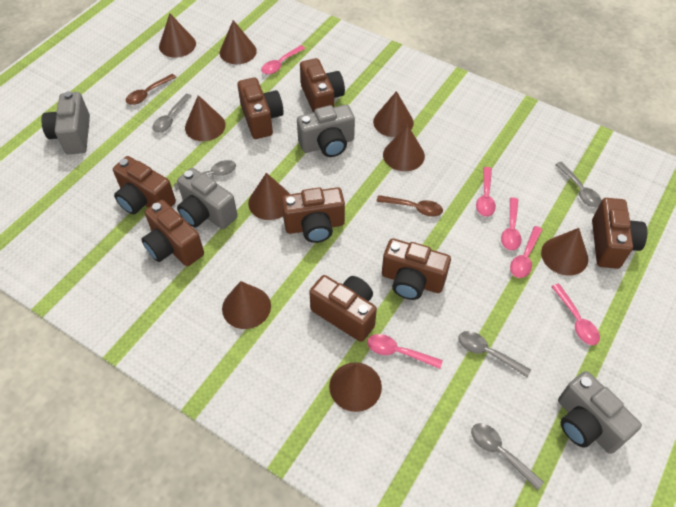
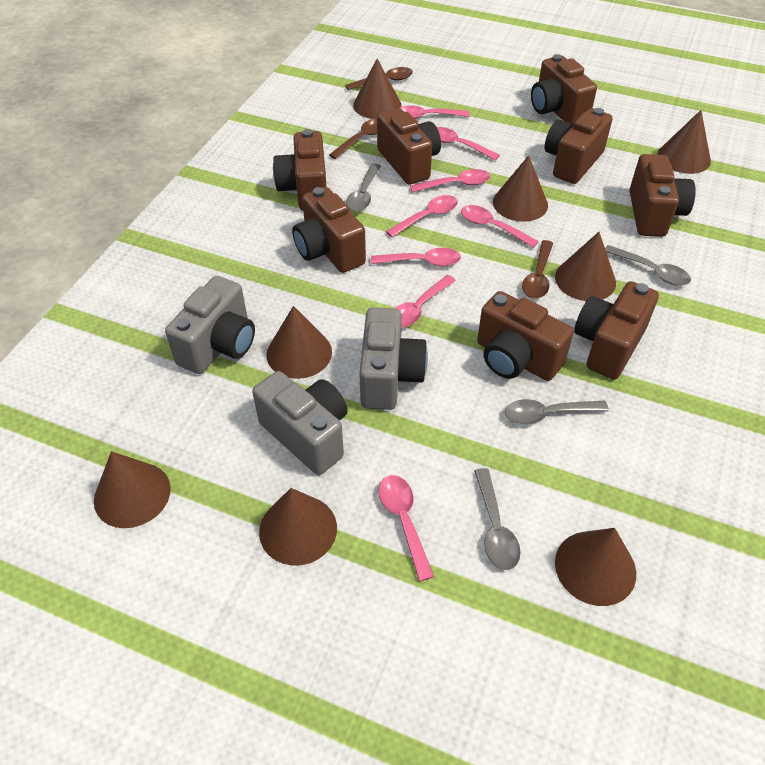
brown cone: [159,13,196,57] [185,95,226,141] [220,20,257,64] [222,281,271,329] [248,173,290,220] [329,362,382,412] [373,91,414,137] [383,125,425,171] [541,228,588,276] = 9 -> [94,451,171,528] [259,488,337,566] [267,306,332,379] [353,59,402,119] [493,155,548,222] [555,232,616,301] [555,528,636,606] [658,110,711,174] = 8
brown spoon: [126,74,177,105] [376,195,443,217] = 2 -> [329,118,377,159] [345,67,413,90] [522,240,553,299] = 3
grey camera: [41,91,90,154] [177,168,238,229] [297,105,355,157] [558,371,642,454] = 4 -> [165,276,255,374] [252,371,347,475] [359,307,428,410] = 3
grey spoon: [152,94,192,133] [174,160,236,190] [458,331,531,377] [471,423,544,490] [555,162,602,208] = 5 -> [346,163,381,212] [474,468,521,570] [505,399,609,424] [605,245,691,286] = 4
pink spoon: [261,45,306,75] [367,334,443,369] [476,167,496,217] [501,198,522,250] [510,226,543,278] [551,284,600,345] = 6 -> [371,248,461,266] [379,475,434,581] [386,195,458,237] [395,275,456,328] [400,106,470,119] [410,169,490,193] [437,127,500,161] [461,205,539,248] = 8

